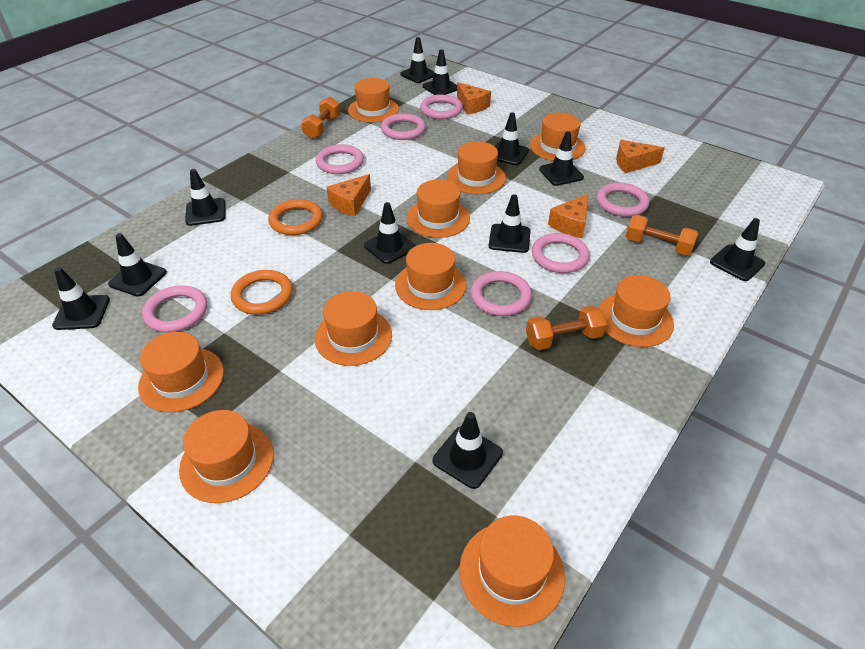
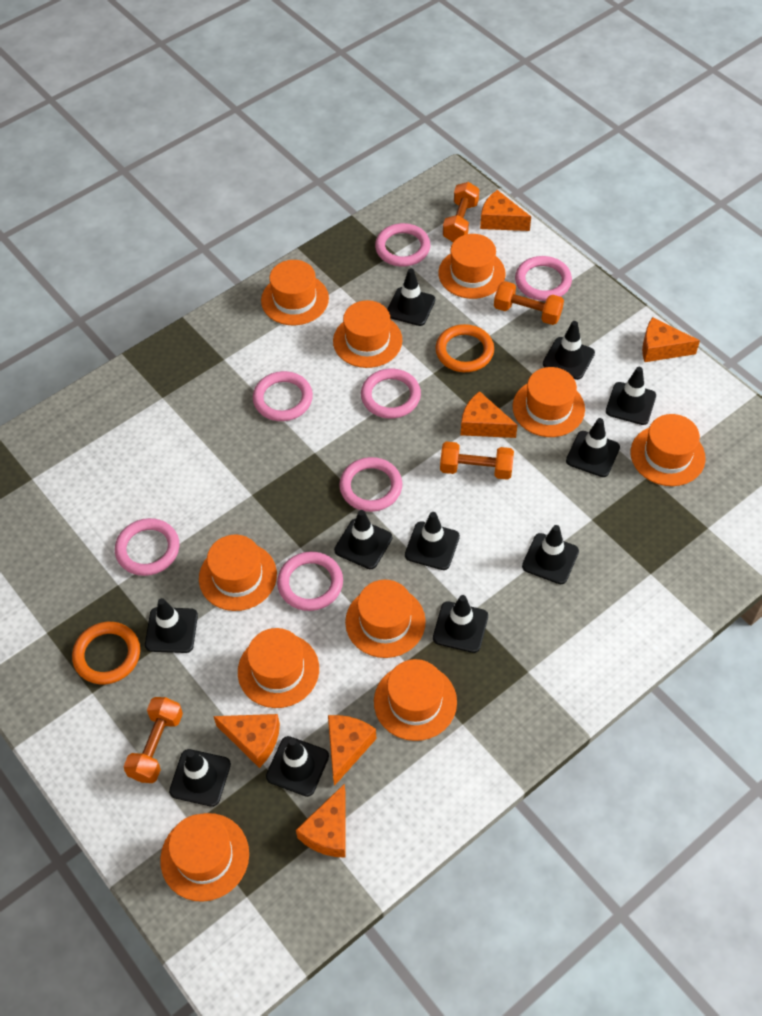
orange cheese: [326,174,371,216] [457,82,491,114] [548,194,588,238] [616,140,665,173] = 4 -> [213,714,280,768] [296,784,346,858] [328,715,376,786] [461,391,518,438] [480,190,531,231] [642,317,700,362] = 6
orange dumbbell: [301,97,341,139] [526,306,607,350] [626,214,698,256] = 3 -> [123,697,183,783] [440,441,514,480] [443,182,479,242] [494,281,564,325] = 4

